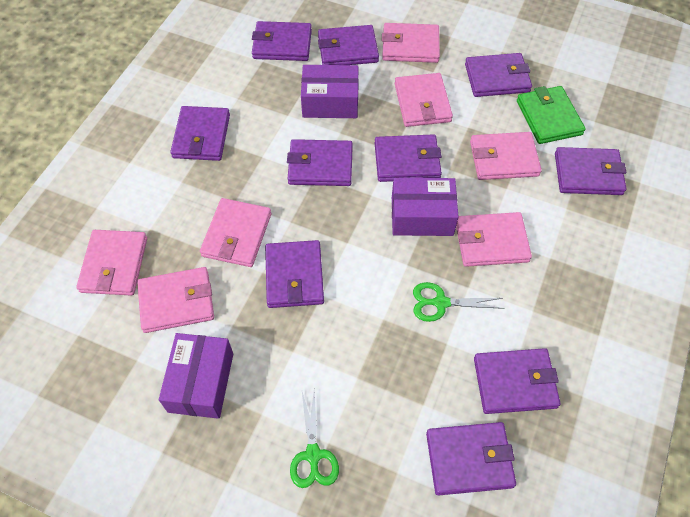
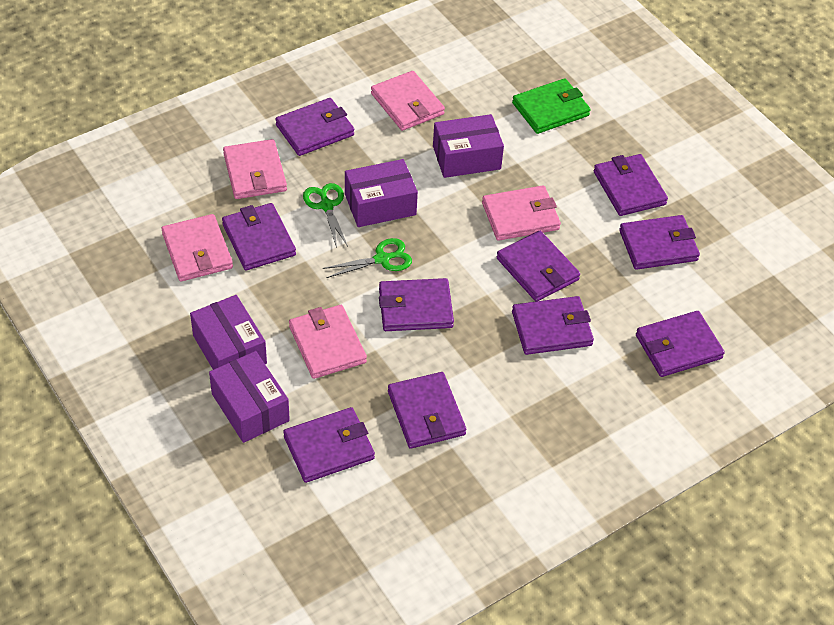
pink wallet: [76,230,147,296] [137,267,214,333] [200,198,271,267] [382,23,440,63] [395,73,453,127] [456,212,532,267] [470,132,542,180] = 7 -> [162,214,233,282] [223,139,287,199] [289,305,367,379] [371,71,445,131] [482,185,561,241] = 5
purple box: [159,333,233,419] [301,65,359,118] [392,178,459,236] = 3 -> [190,295,267,370] [209,351,290,443] [345,159,418,227] [433,114,504,178] = 4

